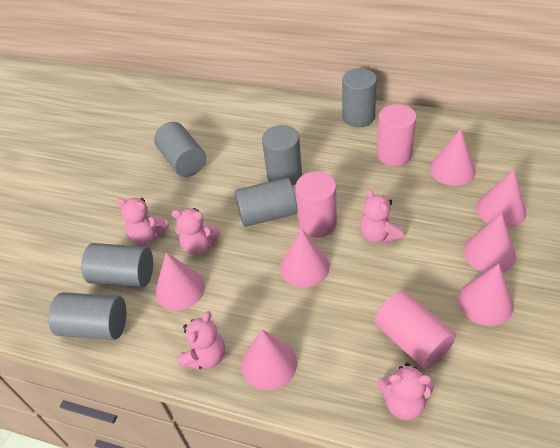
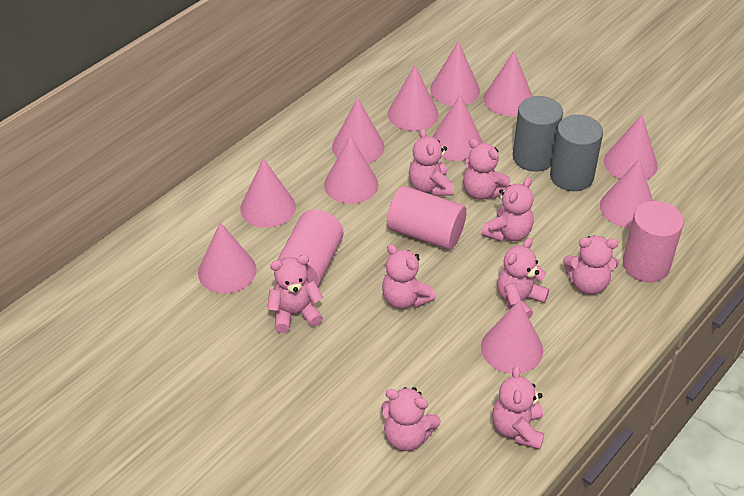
grey cylinder: [48,292,126,340] [81,243,153,288] [154,122,206,177] [235,178,297,227] [262,125,302,186] [342,68,377,127] = 6 -> [513,96,563,172] [550,115,603,191] = 2
pink cone: [155,252,205,311] [241,329,297,390] [280,228,330,288] [430,129,476,186] [458,264,514,326] [463,213,516,273] [477,169,527,228] = 7 -> [198,222,257,293] [240,158,296,228] [324,135,379,204] [332,98,385,164] [388,65,439,131] [430,41,480,106] [432,94,483,161] [481,300,543,374] [483,51,532,116] [600,159,653,228] [604,114,658,180] = 11
pink teddy bear: [117,198,169,244] [171,208,220,255] [178,311,225,369] [360,189,403,244] [377,363,434,420] = 5 -> [267,255,323,333] [381,387,441,451] [382,244,436,309] [409,128,454,196] [463,138,511,200] [482,177,534,242] [492,366,544,449] [497,238,549,319] [563,236,619,295] = 9

